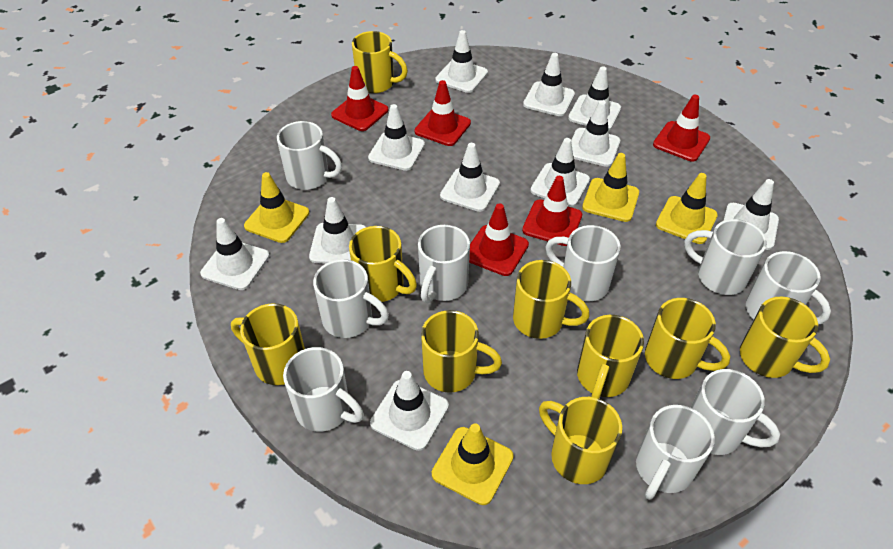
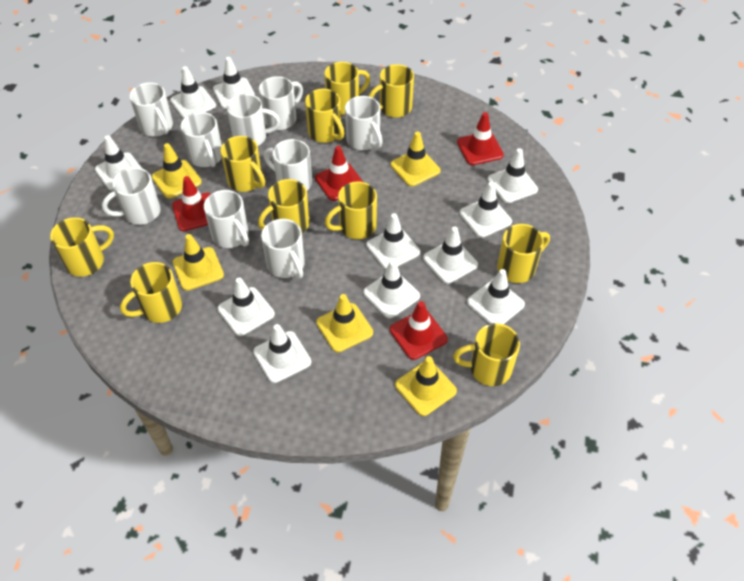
red traffic cone: [331,66,388,131] [414,80,471,146] [469,203,529,276] [522,176,582,246] [653,95,711,162] = 5 -> [172,176,211,231] [315,146,363,201] [390,301,448,360] [457,112,504,165] = 4
yellow mug: [231,303,305,385] [349,226,417,302] [352,31,408,93] [421,310,502,393] [513,260,590,339] [539,397,622,484] [577,315,644,399] [645,298,730,379] [740,297,830,378] = 9 -> [50,217,114,277] [120,262,182,323] [220,136,265,192] [258,179,309,233] [305,89,344,143] [324,62,370,115] [325,181,377,239] [369,64,414,118] [453,323,520,386] [497,224,550,283] = 10
yellow traffic cone: [244,172,309,243] [432,424,514,505] [582,153,639,222] [656,173,718,244] = 4 -> [152,143,202,199] [173,234,224,291] [316,294,373,352] [391,131,441,186] [395,356,457,416] = 5

